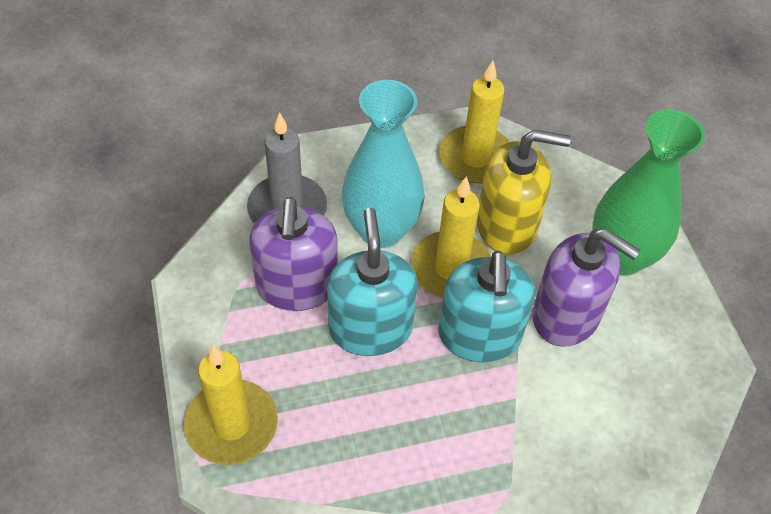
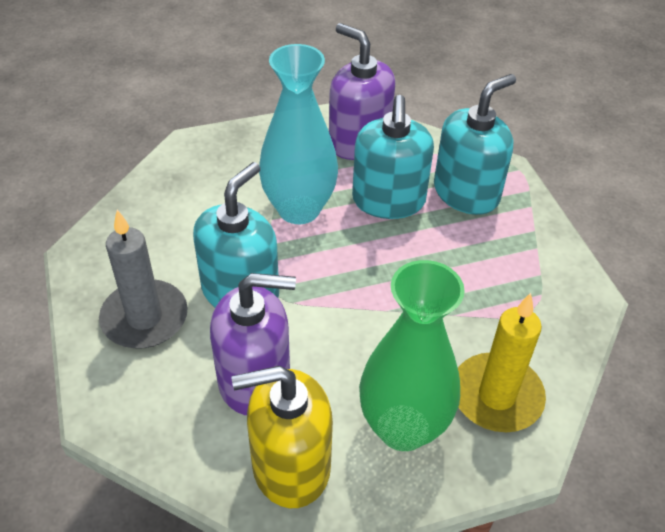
turquoise soap dispenser: [327,208,418,356] [438,251,535,362] = 2 -> [193,162,279,307] [352,95,434,219] [434,74,516,215] = 3
yellow candle: [184,345,278,465] [410,177,491,297] [439,61,510,183] = 3 -> [458,293,546,432] = 1

